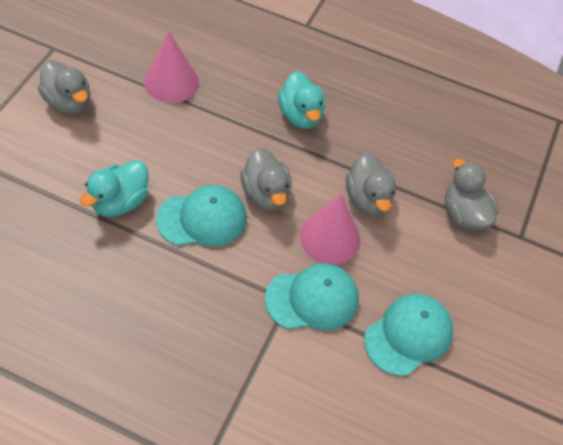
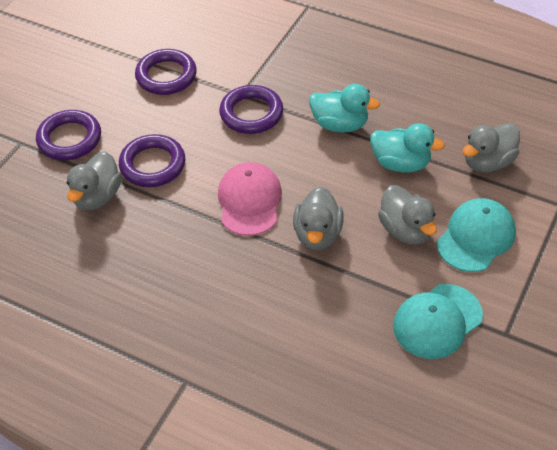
pink cap: none = 0 -> [218,162,282,236] = 1
pink cone: [144,31,199,103] [300,194,361,264] = 2 -> none = 0
purple ring: none = 0 -> [36,110,101,160] [119,134,185,187] [135,49,197,95] [219,85,283,134] = 4
turquoise cap: [156,185,247,247] [265,263,359,330] [364,294,453,376] = 3 -> [393,284,483,359] [437,198,516,272] = 2

